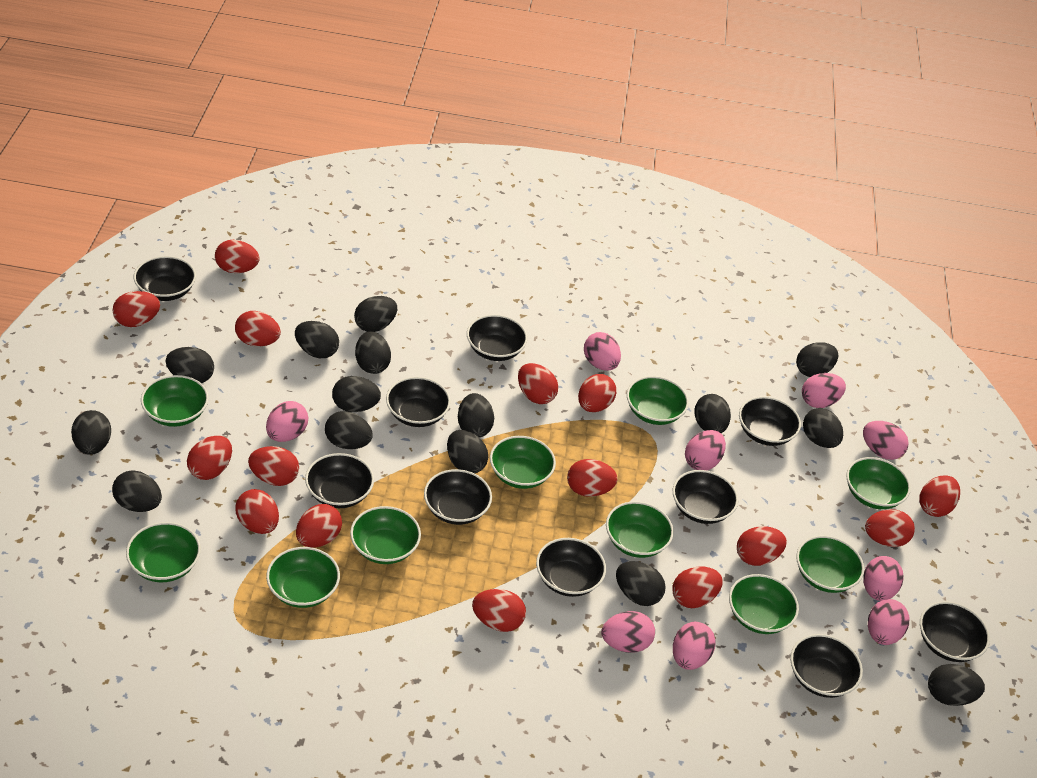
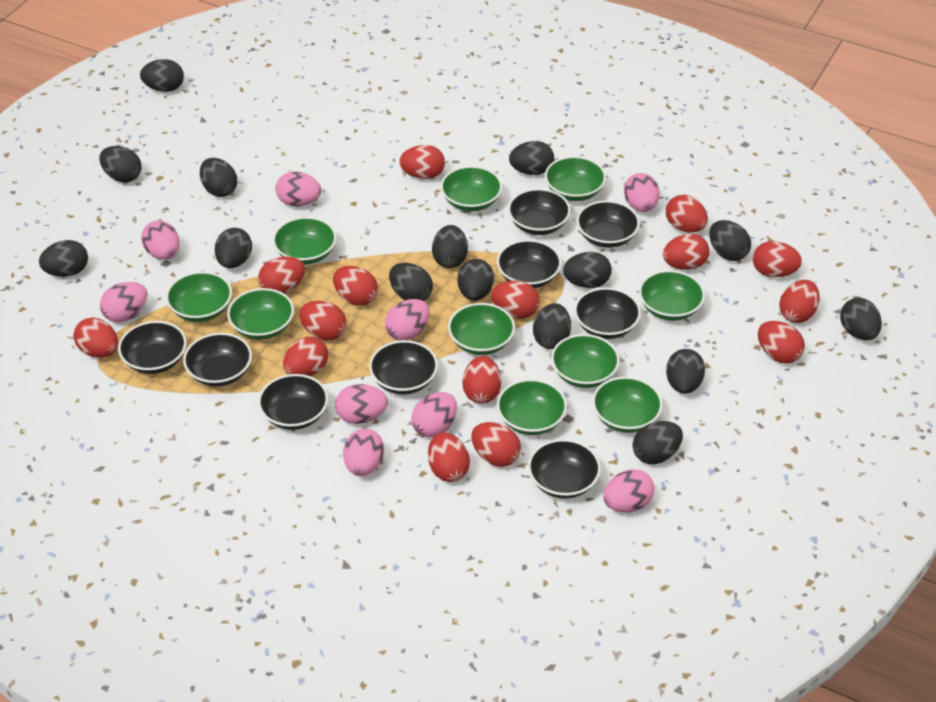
black bowl: [134,256,196,301] [305,453,374,508] [386,377,451,427] [424,469,492,525] [467,315,528,361] [536,538,606,597] [673,470,738,524] [739,396,801,446] [790,634,863,698] [920,601,990,662] = 10 -> [118,321,187,374] [183,333,252,387] [258,374,328,430] [369,340,438,394] [497,240,561,288] [508,188,571,235] [528,439,601,499] [574,287,641,339] [577,200,640,248] = 9

